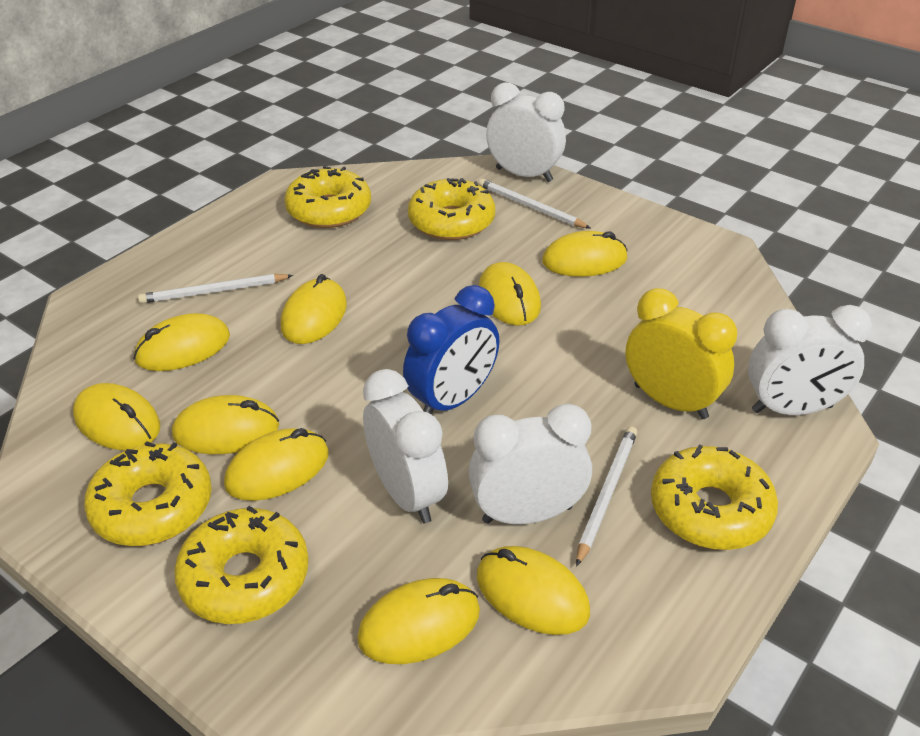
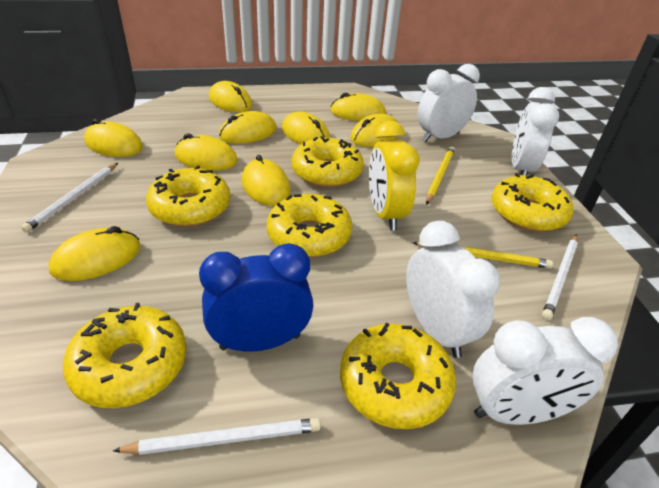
yellow donut: [84,441,212,546] [174,506,309,624] [284,166,371,228] [408,178,495,240] [651,444,778,550] = 5 -> [63,303,186,408] [146,166,230,227] [267,194,352,257] [292,136,364,187] [340,323,456,429] [492,173,573,232] = 6
yellow pencil: none = 0 -> [412,241,553,269] [426,146,455,205] = 2

